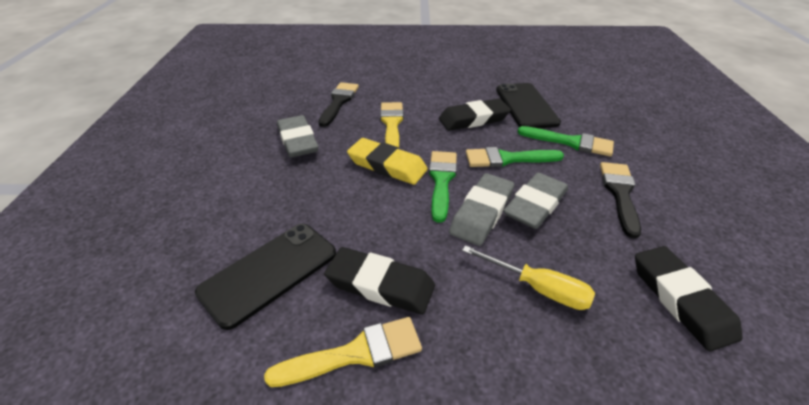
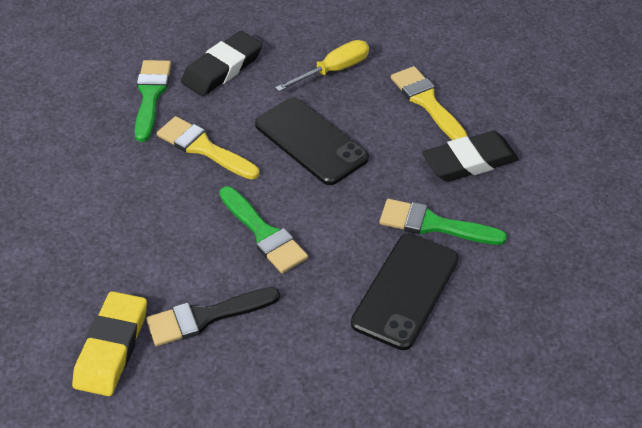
black brush: [319,82,359,127] [600,162,641,239] = 2 -> [146,287,280,346] = 1
black eraser: [324,247,435,315] [439,98,511,131] [635,246,743,352] = 3 -> [181,31,262,96] [422,131,519,182] = 2
grey eraser: [277,115,319,158] [449,173,514,246] [503,173,568,229] = 3 -> none = 0

